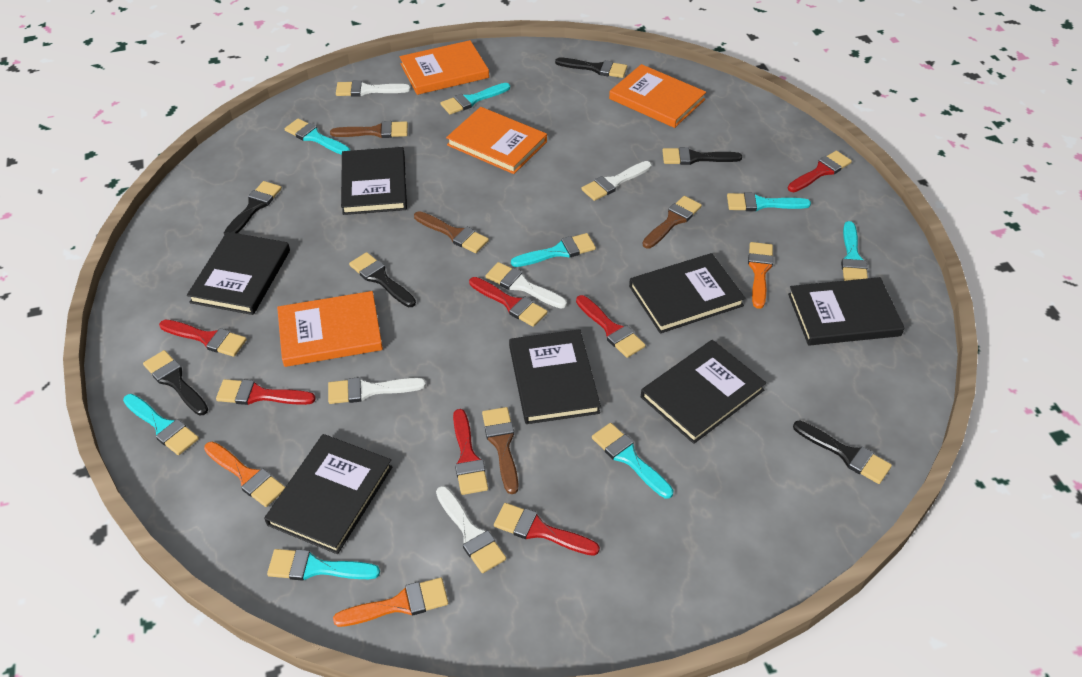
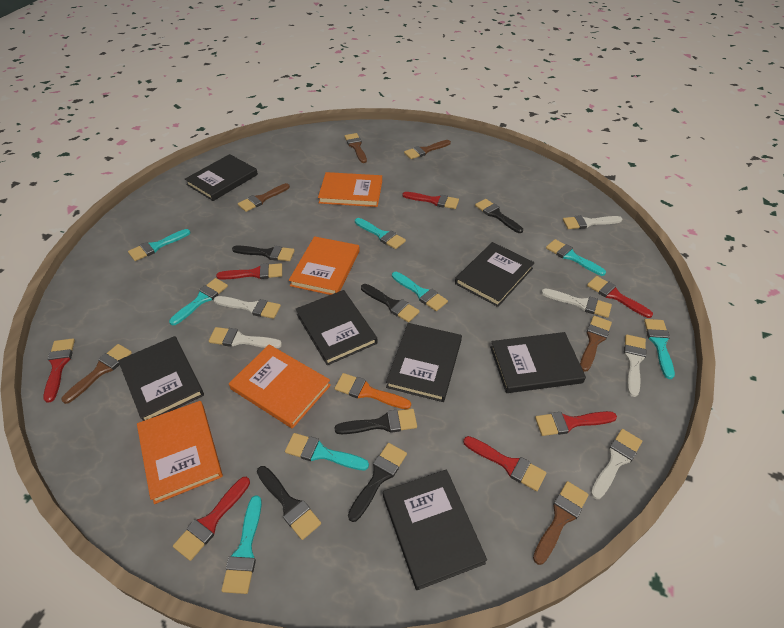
brown brush: [330,121,408,138] [414,211,489,253] [482,407,518,494] [642,196,702,248] = 4 -> [61,344,132,404] [238,183,290,212] [345,133,367,163] [404,140,451,159] [533,481,589,565] [580,316,612,372] = 6
orange brush: [204,442,285,507] [333,577,448,627] [748,242,773,309] = 3 -> [335,373,411,409] = 1
white brush: [328,377,426,404] [336,80,411,97] [436,486,506,573] [486,262,567,309] [581,161,651,201] = 5 -> [209,327,282,348] [214,296,281,319] [541,288,612,318] [563,215,622,229] [591,429,642,499] [624,335,646,397] = 6

